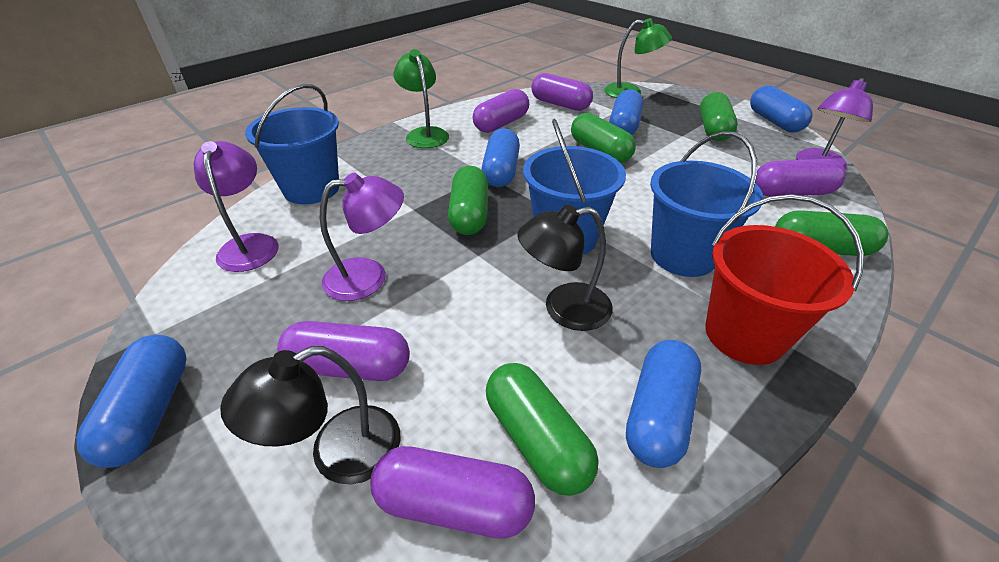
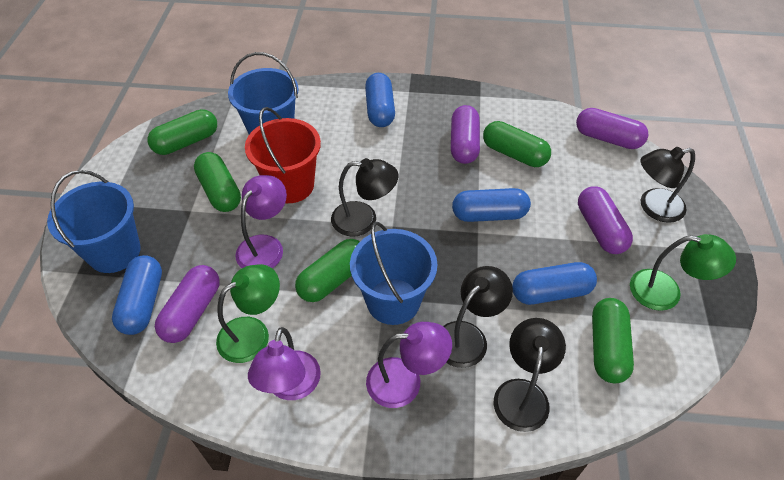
black lamp: [220,346,401,484] [517,205,613,331] = 2 -> [331,158,399,237] [443,266,513,368] [494,318,566,432] [640,147,695,223] = 4
blue capsule: [76,335,187,468] [482,128,520,187] [609,89,643,135] [626,340,701,468] [750,85,813,132] = 5 -> [112,255,162,335] [365,73,395,127] [452,188,531,222] [512,262,597,305] = 4
purple capsule: [277,321,410,381] [370,446,535,539] [473,89,529,133] [531,73,593,111] [755,159,846,197] = 5 -> [155,265,220,343] [451,105,480,164] [576,108,649,149] [578,186,633,254] = 4

